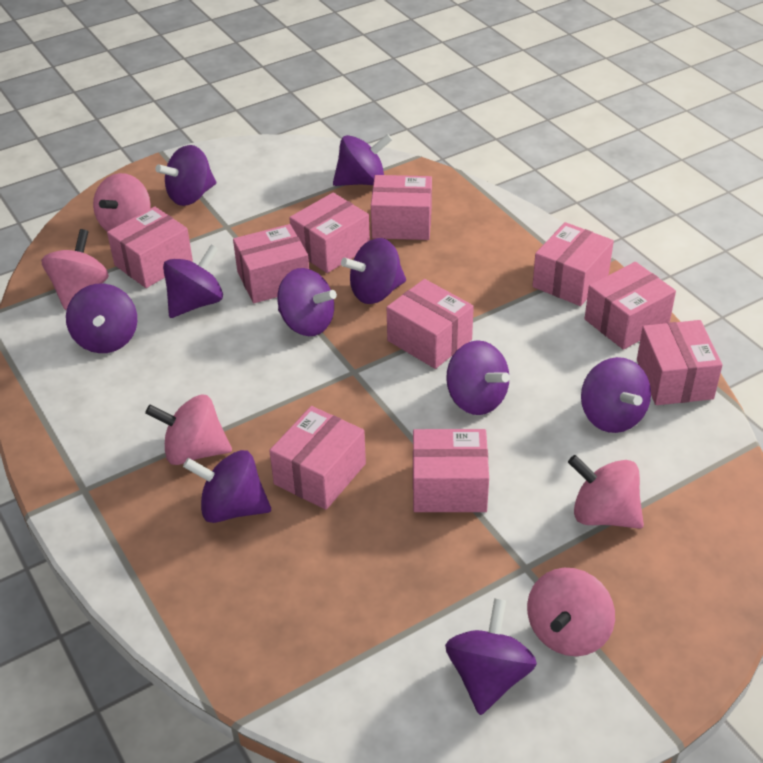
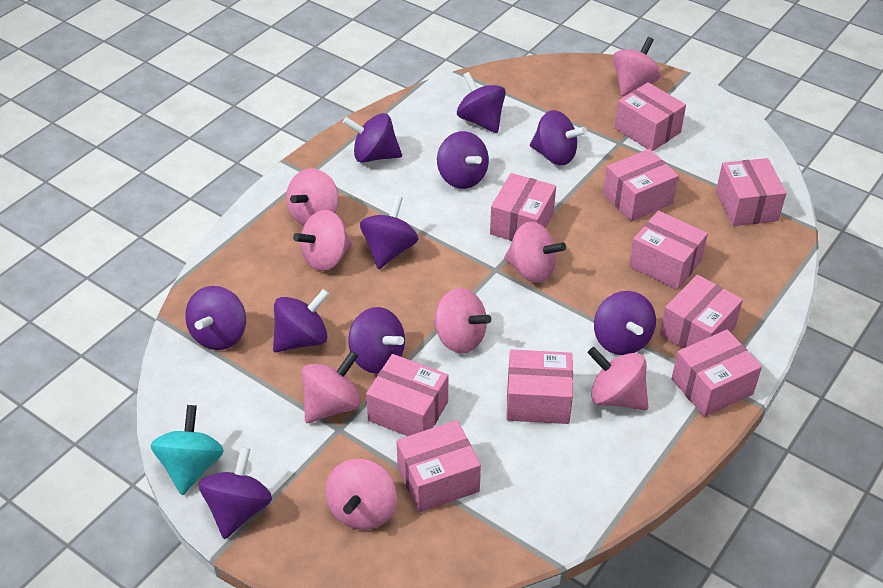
pink spinning top: [41,229,109,310] [93,173,151,232] [145,395,232,465] [527,568,615,656] [568,455,644,529] = 5 -> [286,169,339,226] [293,210,352,271] [301,351,361,423] [325,459,397,530] [433,288,491,353] [504,222,566,283] [588,347,648,410] [613,37,661,96] = 8
turquoise spinning top: none = 0 -> [151,405,224,495] = 1

